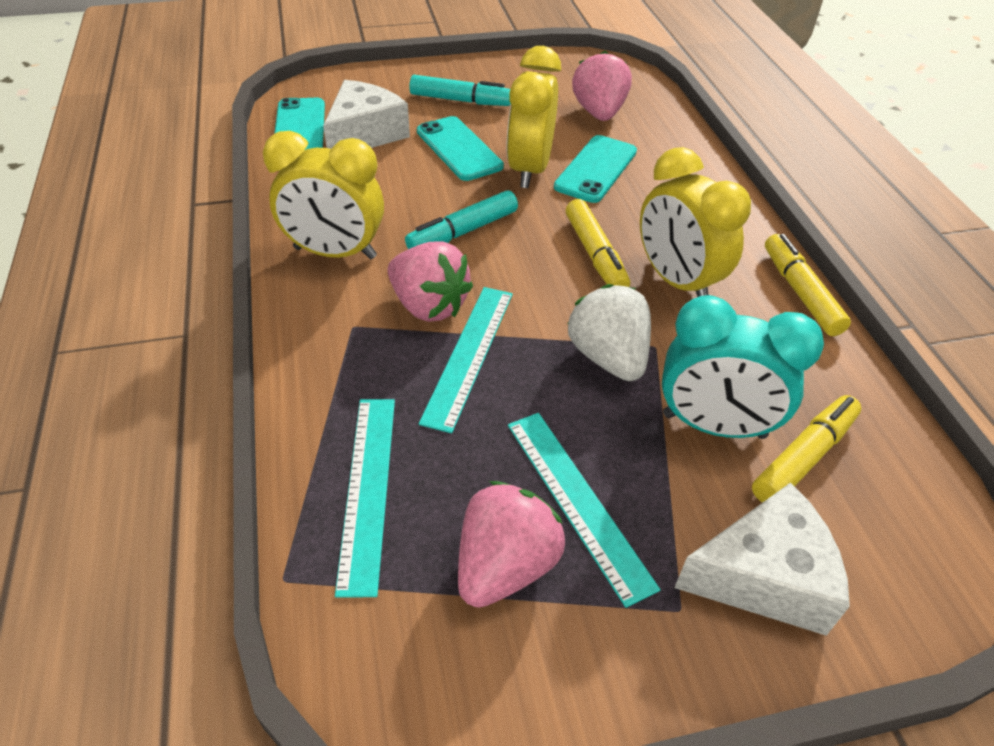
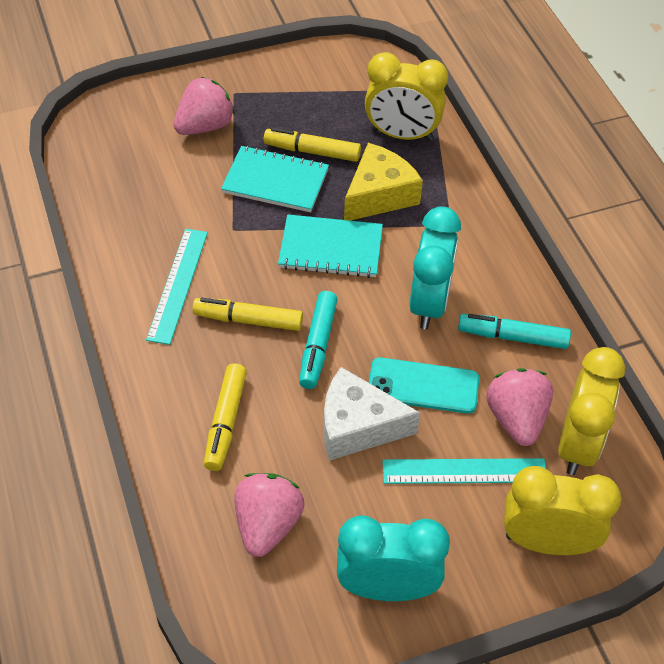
turquoise clock: [662,295,824,439] = 1 -> [337,515,450,601] [409,206,461,329] = 2
turquoise notebook: none = 0 -> [221,146,329,212] [278,214,383,278] = 2
turquoise phone: [274,98,325,150] [417,116,504,181] [554,135,637,203] = 3 -> [369,357,479,414] = 1
turquoise ruler: [335,399,395,598] [419,287,513,433] [508,413,661,608] = 3 -> [146,229,208,345] [382,458,546,484] = 2
white cheese: [323,80,410,149] [674,482,850,636] = 2 -> [324,367,420,461] = 1
white strawberry: [568,284,651,381] = 1 -> none = 0
yellow cheese: none = 0 -> [344,143,423,221] = 1

